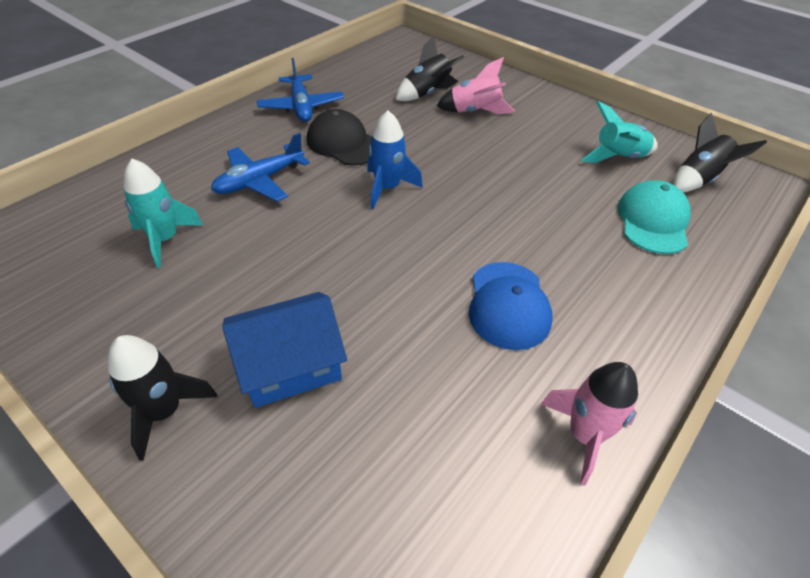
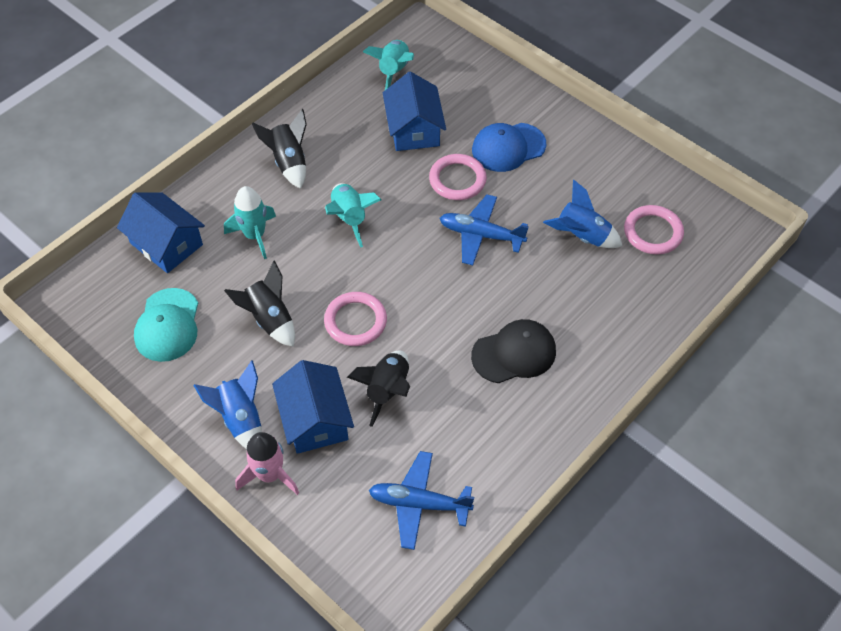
blue house: [222,292,347,408] = 1 -> [117,192,205,273] [272,360,354,454] [383,72,446,151] = 3
blue rocket: [367,111,423,209] = 1 -> [193,360,262,449] [543,180,622,248] = 2
pink ring: none = 0 -> [324,292,387,346] [429,154,487,200] [624,205,684,255] = 3
pink rocket: [437,57,515,114] [541,362,638,485] = 2 -> [235,432,299,495] = 1
turquoise rocket: [123,159,203,268] [581,101,658,163] = 2 -> [224,186,276,259] [325,183,381,248] [363,40,414,90] = 3

